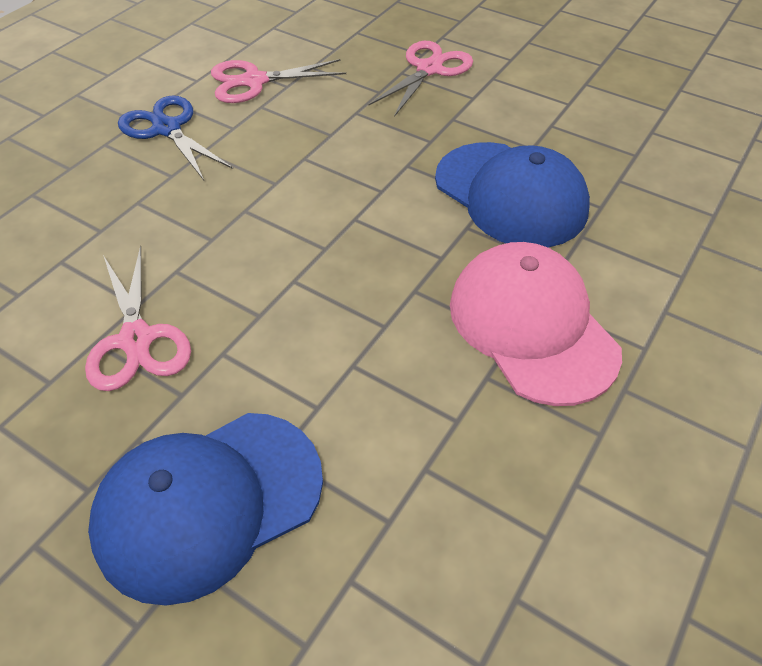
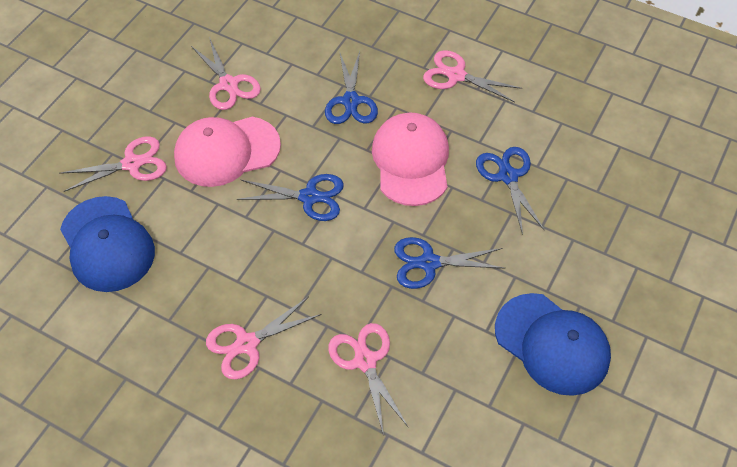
blue scissors: [118,95,233,180] = 1 -> [237,174,344,221] [325,51,378,124] [394,237,506,289] [476,147,545,235] = 4
pink cap: [450,242,622,406] = 1 -> [174,117,281,187] [372,113,449,206] = 2
pink scissors: [85,245,191,391] [211,59,346,103] [368,41,473,117] = 3 -> [59,136,167,192] [191,37,261,110] [206,297,322,380] [328,323,408,436] [423,50,522,102] = 5

